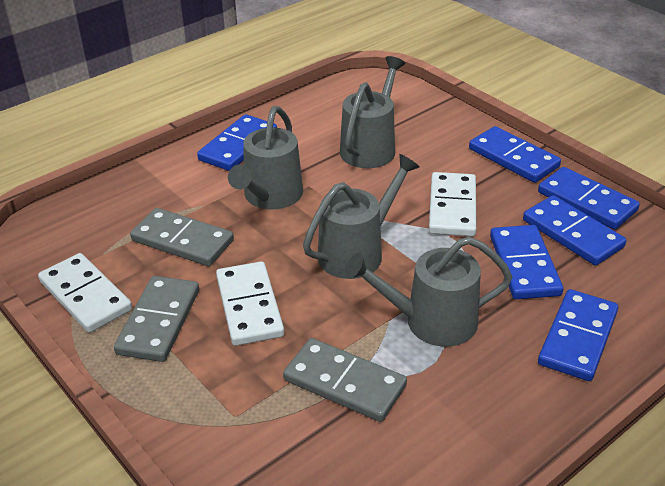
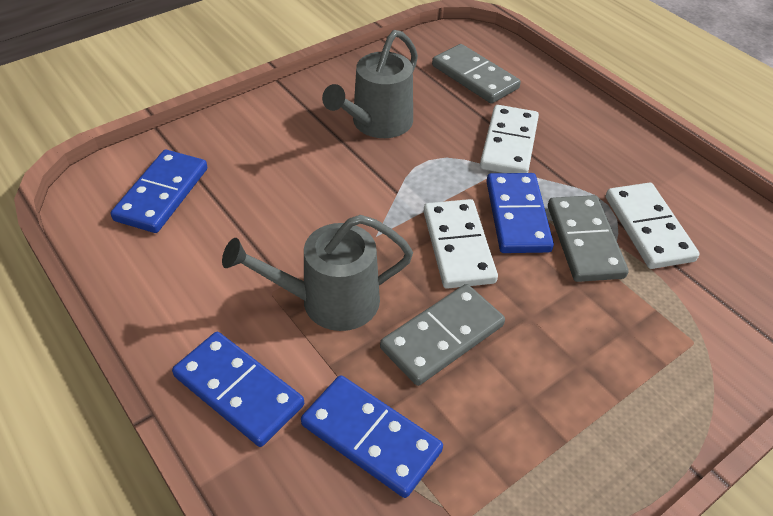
blue domino: [197,114,277,171] [469,126,561,183] [490,225,563,299] [523,195,626,265] [538,167,640,230] [538,289,618,381] = 6 -> [111,150,207,233] [172,332,304,447] [301,375,443,498] [486,173,554,253] = 4
grey watering can: [228,106,303,209] [303,154,420,279] [340,56,405,168] [344,237,512,347] = 4 -> [222,215,413,331] [322,30,418,138] = 2

